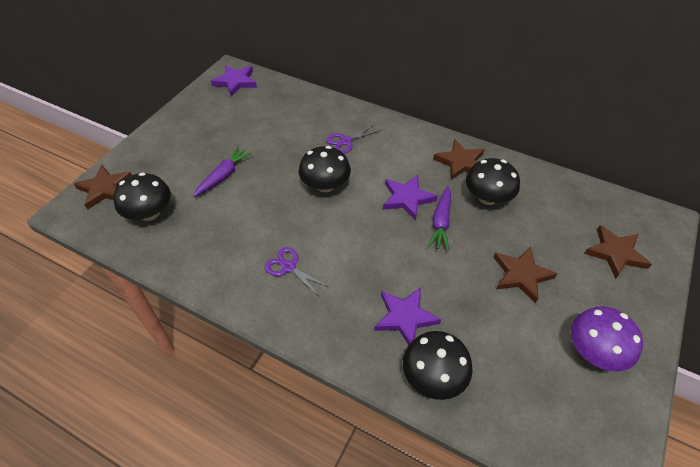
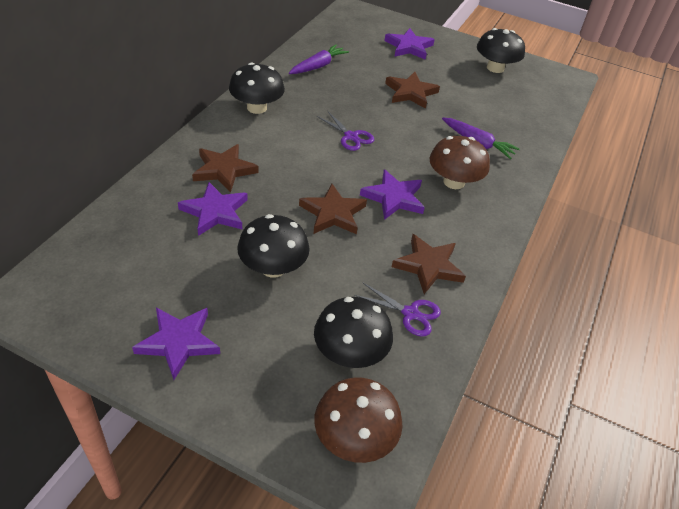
brown mushroom: none = 0 -> [314,377,403,463] [430,136,490,189] = 2
purple mushroom: [571,306,643,372] = 1 -> none = 0
purple star: [211,65,257,97] [374,287,441,345] [383,175,438,221] = 3 -> [132,308,220,380] [178,182,248,236] [360,169,425,220] [385,28,435,60] = 4

